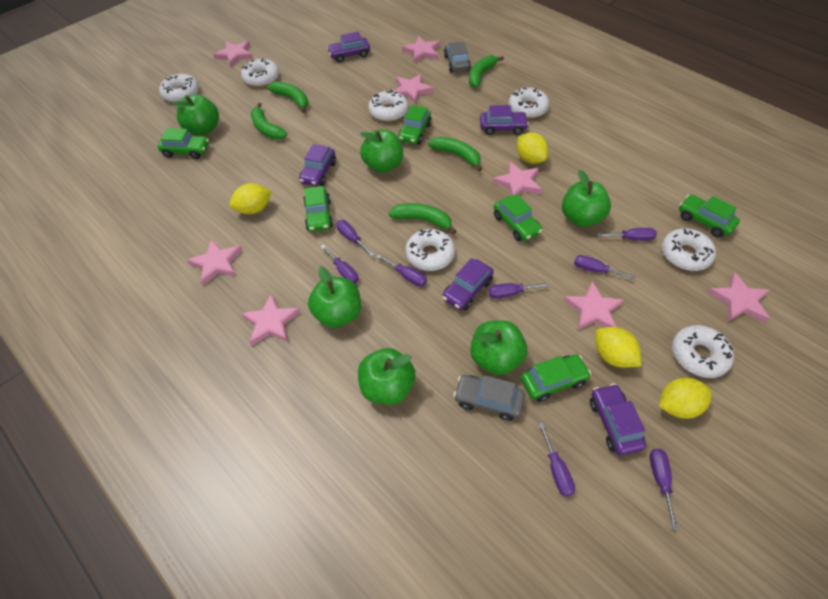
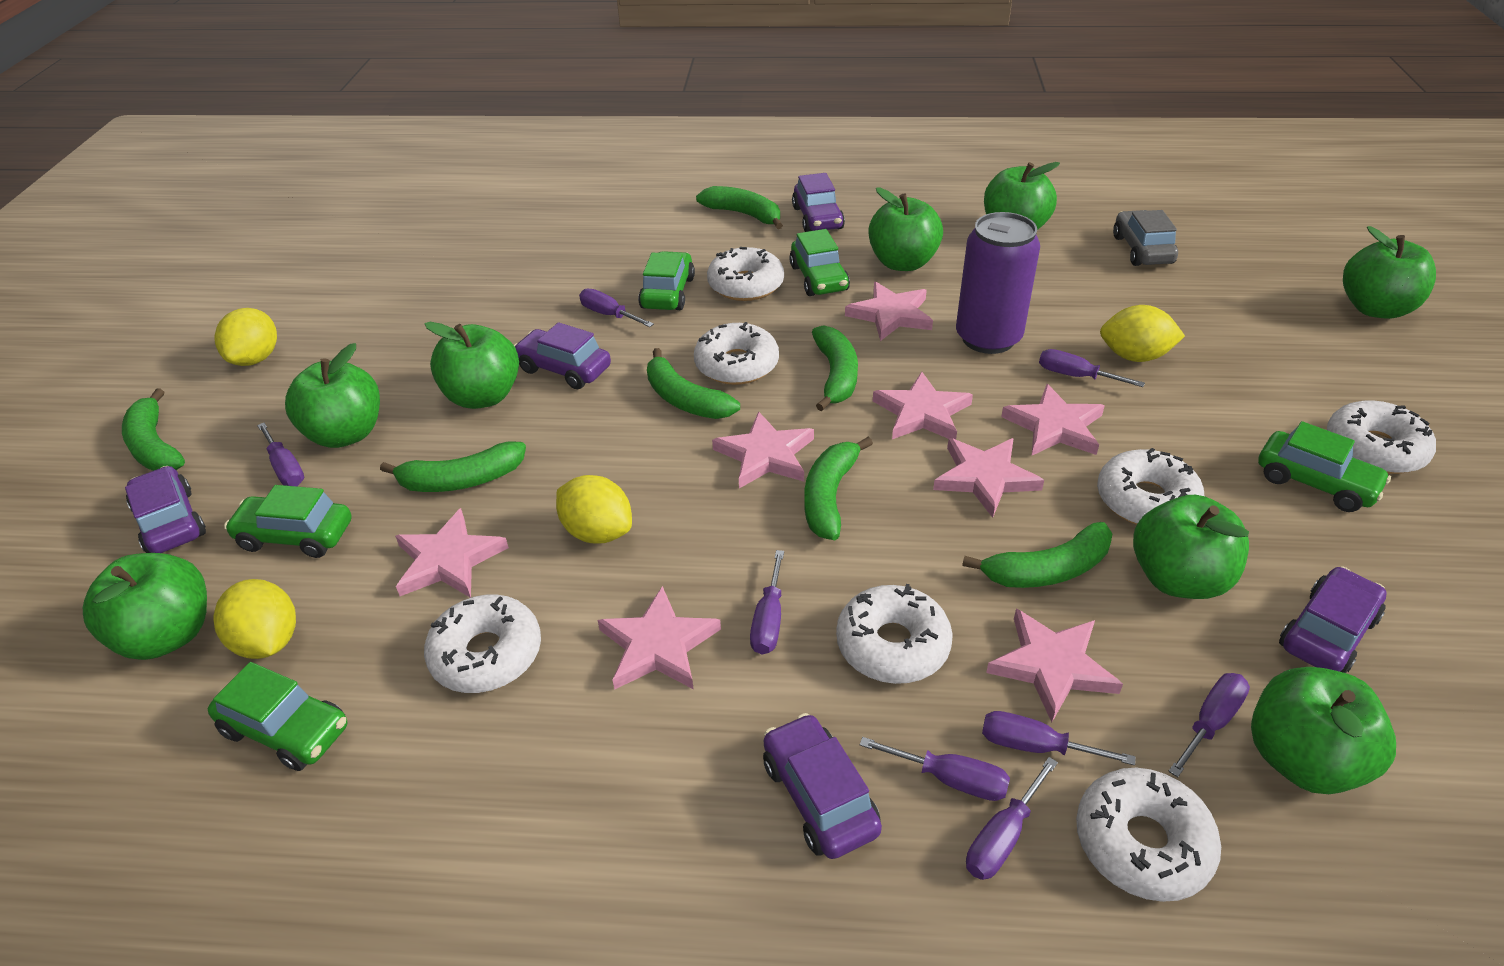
green apple: [172,94,219,135] [308,266,361,328] [358,348,415,405] [360,129,403,173] [470,320,527,375] [562,170,611,227] = 6 -> [83,553,207,660] [285,343,380,448] [425,322,519,409] [868,187,943,271] [984,162,1060,230] [1133,495,1249,599] [1251,667,1396,794] [1343,226,1436,319] = 8
green banana: [251,103,287,139] [267,81,308,113] [388,203,456,234] [428,137,482,171] [469,55,504,88] = 5 -> [122,388,185,471] [380,441,526,492] [647,348,740,419] [696,186,783,229] [804,437,873,540] [812,325,858,411] [962,522,1112,588] = 7
green car: [157,128,209,159] [303,186,333,232] [398,105,432,145] [494,194,542,241] [521,354,591,402] [679,195,740,237] = 6 -> [208,662,347,771] [224,485,352,558] [638,251,695,310] [789,229,850,296] [1258,421,1391,512] = 5
grey car: [444,42,471,72] [454,375,525,421] = 2 -> [1113,210,1178,266] = 1
purple can: none = 0 -> [956,212,1040,354] = 1

